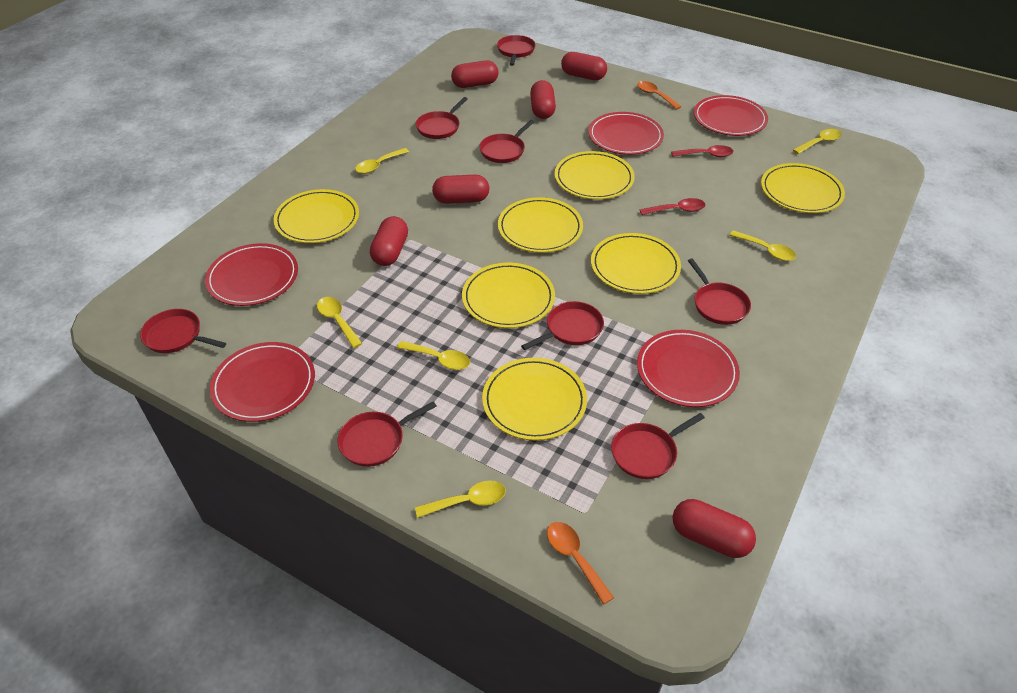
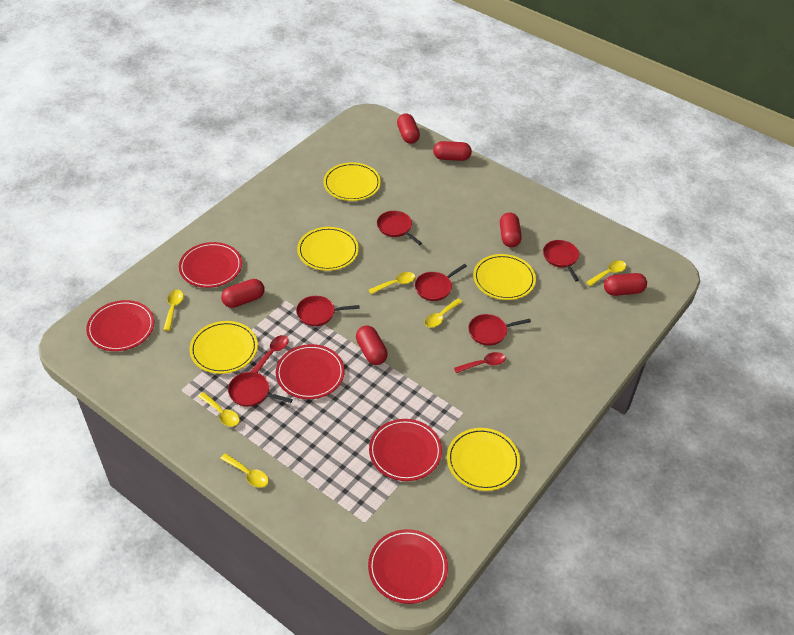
orange spoon: [547,522,614,605] [637,81,682,110] = 2 -> none = 0
red pan: [140,309,226,353] [338,401,437,467] [416,97,468,139] [479,120,534,163] [497,35,536,66] [521,301,604,350] [611,413,705,479] [688,258,751,325] = 8 -> [228,372,293,407] [296,296,360,326] [377,211,422,245] [415,264,467,301] [468,314,531,346] [543,240,579,282] = 6
yellow plate: [274,189,359,243] [462,263,555,328] [482,358,587,441] [498,197,583,253] [555,151,635,200] [591,233,681,294] [761,163,845,213] = 7 -> [189,321,258,374] [297,227,359,271] [323,162,381,201] [447,428,520,491] [473,254,536,300] = 5

